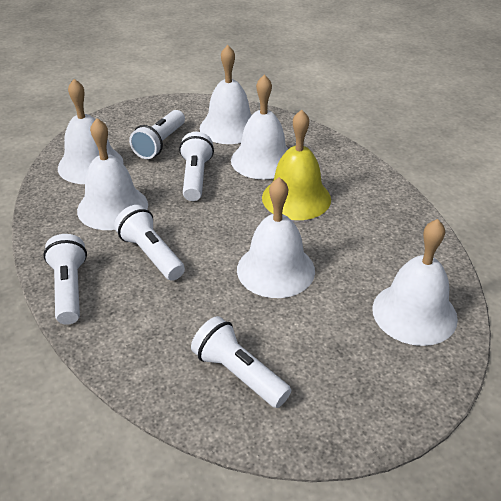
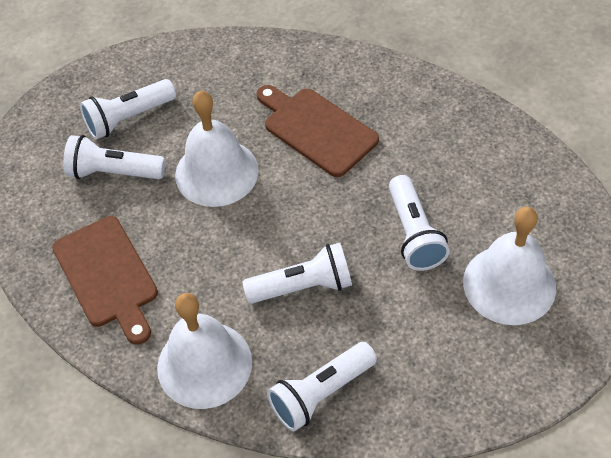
brown cutting board: none = 0 -> [52,216,158,345] [256,85,379,177] = 2
white bell: [58,79,124,184] [77,118,148,230] [200,45,252,144] [231,75,288,179] [237,177,315,298] [372,219,458,346] = 6 -> [157,293,252,409] [175,91,259,207] [463,207,556,325] = 3
yellow bell: [262,110,331,220] = 1 -> none = 0

